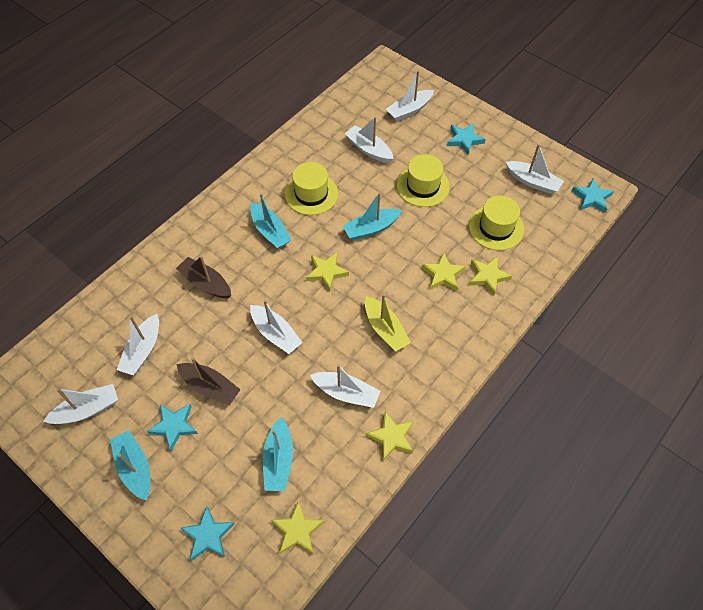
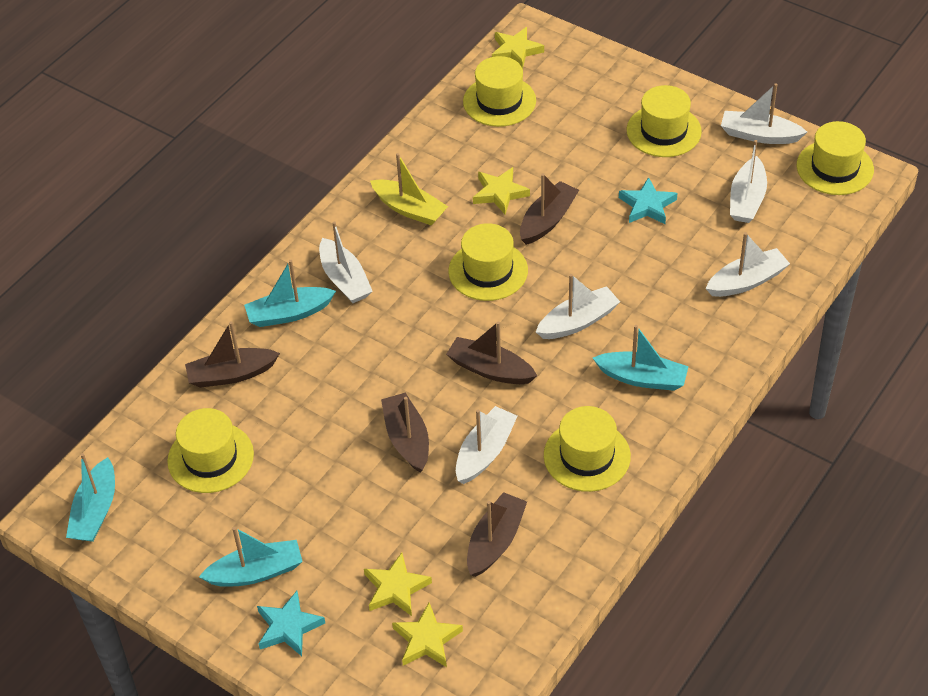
brown boat: [176,256,231,298] [176,357,241,405] = 2 -> [185,321,280,388] [381,393,429,473] [446,321,537,384] [467,492,527,577] [520,173,579,245] = 5
turquoise star: [147,404,198,451] [181,506,234,561] [447,123,486,155] [572,178,614,213] = 4 -> [257,591,325,656] [619,177,677,224] = 2
white boat: [43,384,118,424] [117,314,159,375] [250,300,303,354] [310,364,380,408] [345,117,393,163] [386,71,434,121] [506,144,564,194] = 7 -> [319,221,373,303] [456,406,518,484] [536,274,620,339] [706,232,790,297] [721,83,807,144] [730,140,767,223] = 6
yellow hat: [285,162,338,215] [397,154,450,207] [469,195,524,250] = 3 -> [167,408,254,493] [448,223,528,301] [463,56,536,127] [544,406,631,492] [627,85,702,157] [797,121,874,195] = 6
yellow star: [271,501,324,554] [306,252,349,291] [366,411,413,460] [422,253,466,291] [469,256,512,296] = 5 -> [364,552,432,616] [392,603,463,667] [473,167,530,214] [492,27,544,69] = 4

